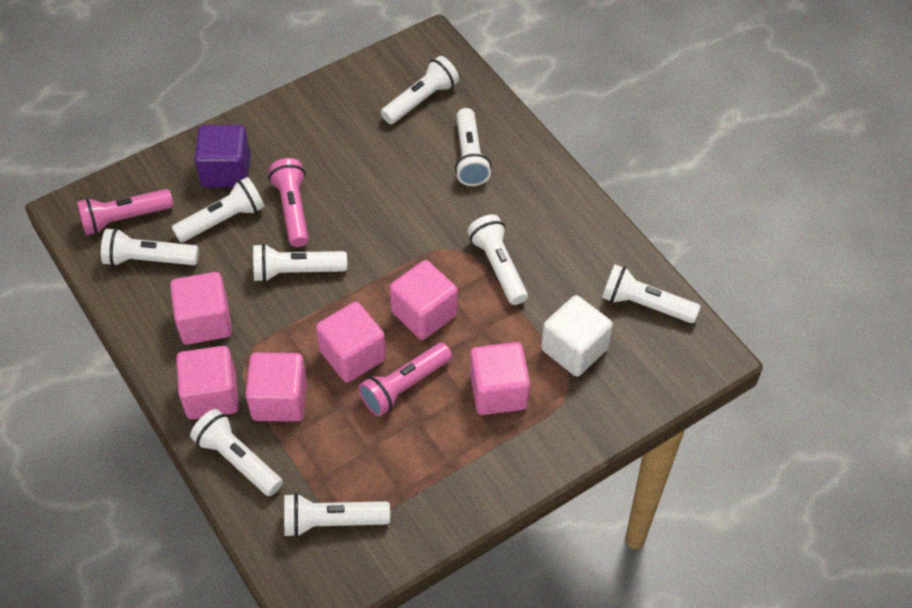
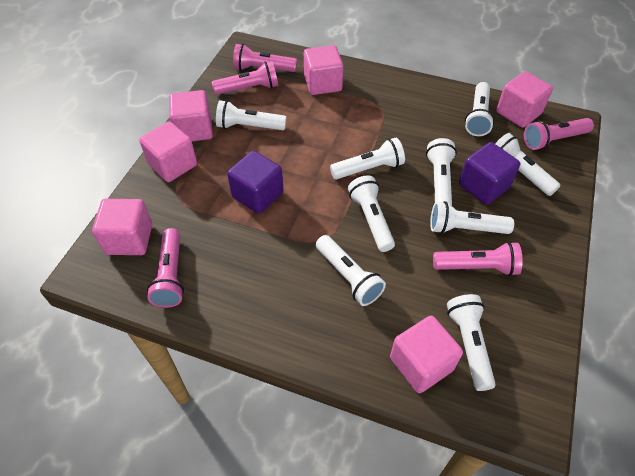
pink flashlight: [77,189,173,235] [269,158,309,247] [358,343,452,416] = 3 -> [147,228,184,308] [212,61,278,95] [233,44,297,72] [433,242,523,276] [524,118,594,150] = 5
purple cube: [194,125,250,188] = 1 -> [227,151,284,214] [459,142,520,205] = 2
white cube: [541,295,613,376] = 1 -> none = 0

